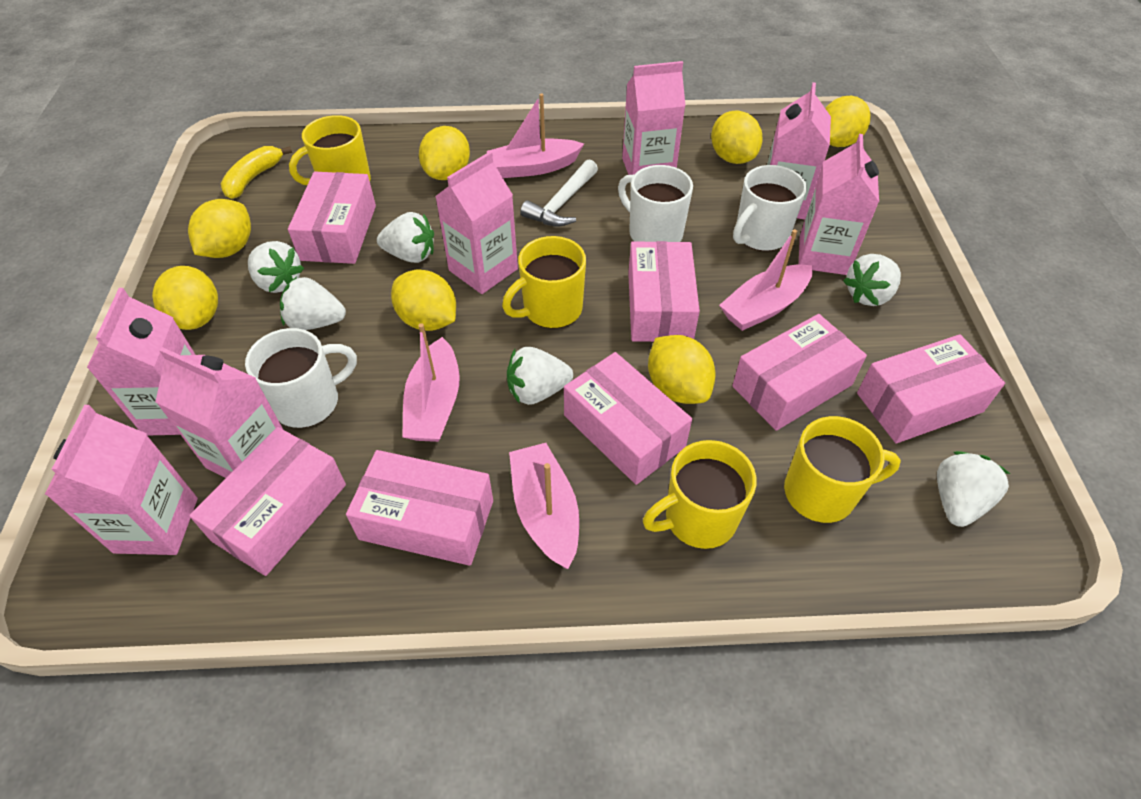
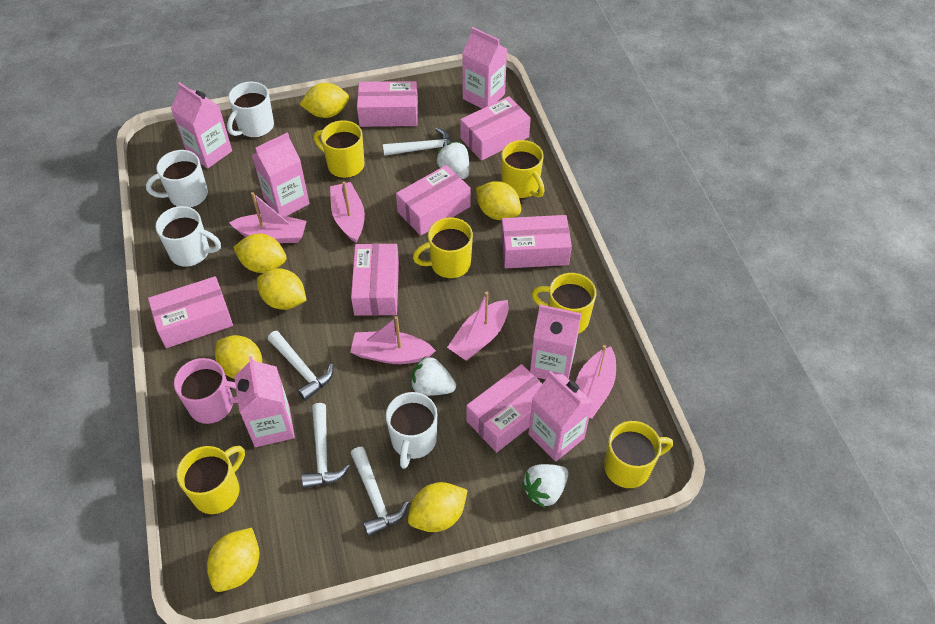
pink boat: [402,323,460,442] [487,93,584,178] [509,443,579,569] [719,229,812,331] = 4 -> [229,192,307,243] [330,181,365,243] [350,316,436,364] [447,292,509,361] [575,345,616,419] = 5
pink carton: [44,405,198,555] [87,288,196,436] [155,347,283,478] [435,152,518,294] [622,61,686,175] [767,82,831,219] [799,134,879,275] = 7 -> [171,82,232,169] [234,356,295,447] [252,132,310,216] [462,27,507,109] [528,371,593,462] [530,305,582,380] = 6
pink mug: none = 0 -> [174,358,238,424] = 1
white hammer: [520,159,598,227] = 1 -> [268,331,333,401] [302,403,350,488] [351,447,409,536] [383,128,452,156] = 4
white mug: [245,328,357,428] [618,165,693,242] [733,165,807,251] = 3 -> [146,150,208,208] [156,206,221,267] [227,82,274,138] [386,392,437,469] = 4
white strawberry: [248,241,304,293] [280,277,346,330] [377,212,434,263] [507,347,573,405] [843,254,901,306] [937,451,1010,527] = 6 -> [411,356,456,396] [436,142,469,179] [522,464,568,508] = 3
yellow banana: [221,146,292,199] = 1 -> none = 0
yellow mug: [289,115,371,185] [502,236,586,328] [643,440,757,549] [784,416,901,523] = 4 -> [176,446,245,514] [314,120,364,178] [413,217,473,278] [501,140,545,198] [532,273,596,334] [604,421,673,488] = 6

